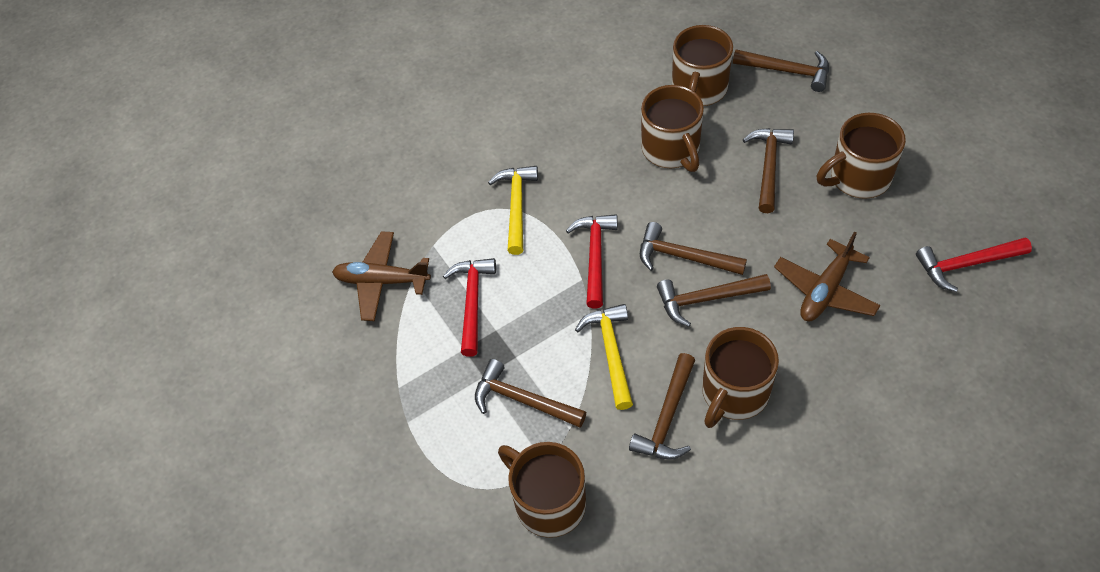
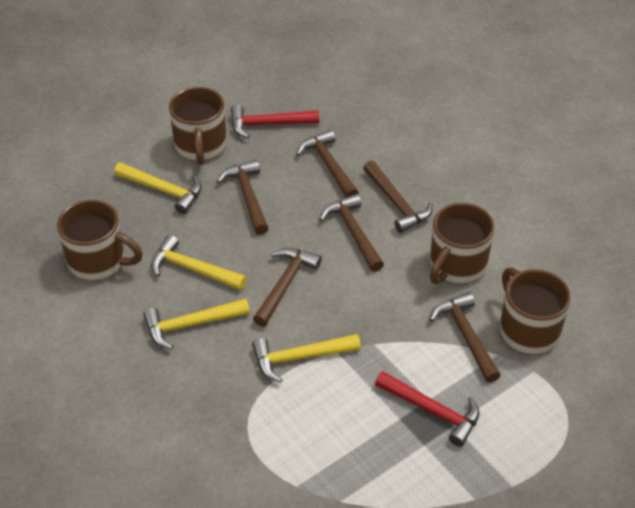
brown mug: [498,442,586,538] [641,85,704,172] [672,25,733,106] [702,327,779,428] [817,113,906,199] = 5 -> [57,200,143,281] [169,87,227,165] [430,203,494,284] [500,267,571,355] = 4
brown plane: [332,231,431,321] [774,231,881,321] = 2 -> none = 0
red hammer: [443,258,496,357] [566,214,617,308] [916,237,1032,292] = 3 -> [231,104,319,138] [375,371,479,447] = 2
yellow hammer: [488,166,538,255] [575,304,633,410] = 2 -> [114,162,202,214] [143,298,250,349] [151,235,246,290] [252,334,361,383] = 4

